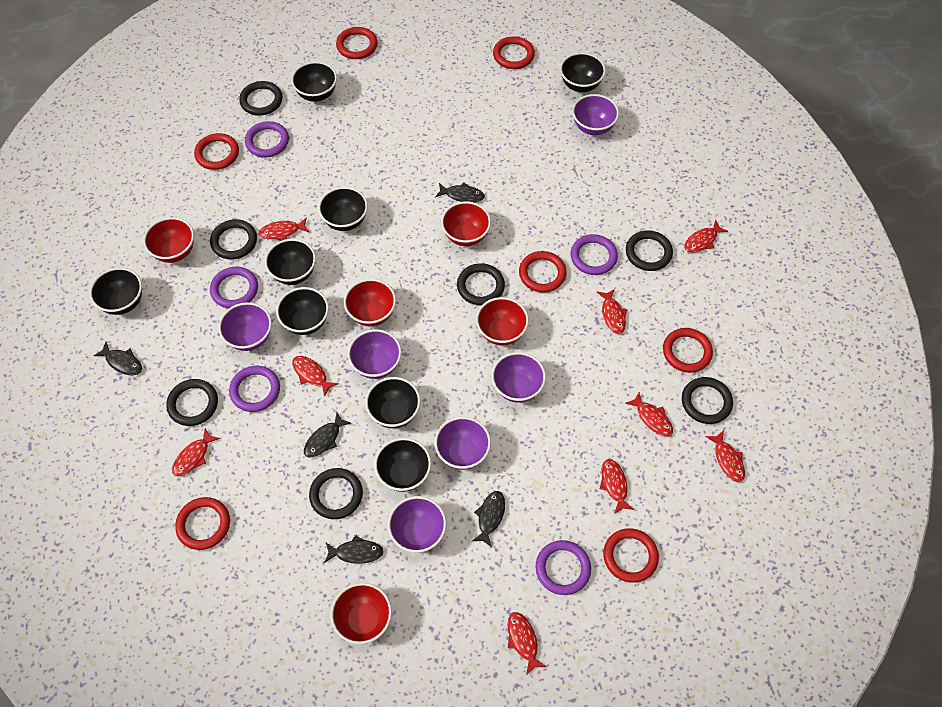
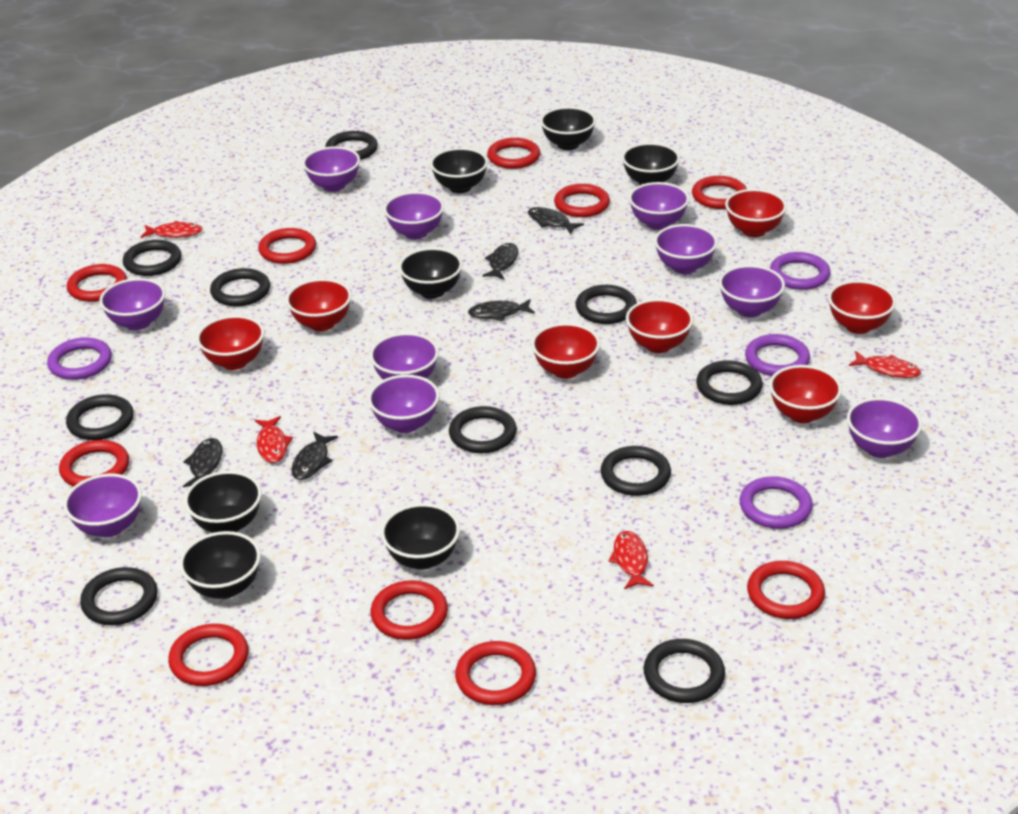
black bowl: [89,268,142,315] [265,239,316,285] [276,287,329,335] [291,61,337,102] [318,187,368,231] [365,377,420,428] [374,438,431,492] [560,52,606,92] = 8 -> [179,531,261,599] [184,471,262,533] [381,503,460,570] [399,247,462,299] [430,148,488,193] [540,107,596,150] [622,143,680,185] = 7
black ring: [166,379,218,426] [210,219,257,260] [239,81,283,116] [309,468,363,519] [457,263,505,305] [626,230,673,271] [682,377,733,424] = 7 -> [66,394,134,440] [80,567,158,625] [123,240,181,276] [210,268,270,307] [325,131,378,160] [449,406,517,453] [575,285,637,324] [601,446,671,496] [643,639,725,703] [696,360,763,405] = 10
purple bowl: [219,302,272,351] [348,329,401,379] [388,496,447,553] [435,417,491,470] [492,352,546,403] [572,94,619,135] = 6 -> [64,474,142,537] [99,278,166,330] [303,146,360,192] [368,375,440,433] [370,333,439,380] [384,191,444,239] [629,182,689,230] [654,224,718,274] [719,265,785,317] [847,397,922,458] = 10
purple ring: [210,267,258,309] [229,366,280,412] [245,121,289,158] [535,540,591,595] [571,234,618,275] = 5 -> [47,337,112,380] [740,476,813,529] [745,334,810,376] [770,252,830,290] = 4
red bowl: [143,217,194,263] [330,583,392,644] [344,279,396,326] [441,201,491,246] [476,297,529,345] = 5 -> [196,315,264,370] [286,279,352,331] [531,323,600,379] [626,299,693,353] [725,189,787,237] [769,365,842,423] [828,280,896,334] = 7
red fish: [172,428,220,476] [259,217,310,241] [292,356,339,397] [508,612,546,675] [597,289,628,334] [600,459,634,514] [625,392,673,437] [684,220,728,253] [706,430,745,482] = 9 -> [141,221,203,238] [255,416,293,463] [608,531,654,589] [849,351,921,378] = 4
red ring: [175,497,230,550] [194,133,239,170] [336,27,378,59] [493,36,535,69] [519,251,567,293] [603,528,659,583] [663,328,713,373] = 7 -> [59,440,129,487] [67,264,127,302] [168,624,248,686] [258,228,316,264] [371,580,448,640] [455,641,536,705] [487,138,540,169] [554,184,610,217] [692,176,747,209] [747,561,825,619] = 10

